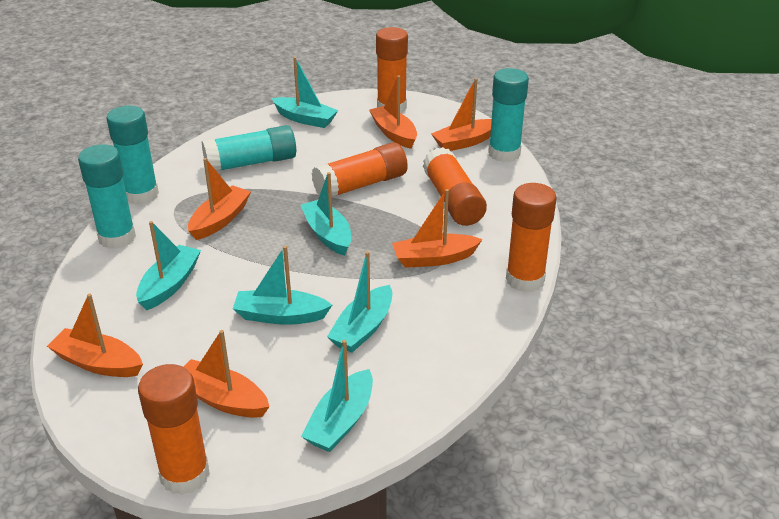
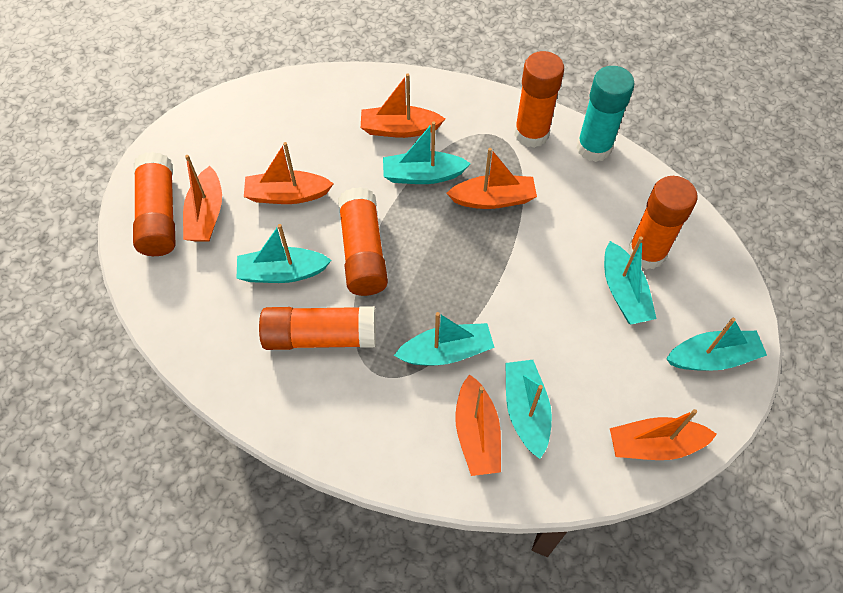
turquoise glue stick: [78,144,136,249] [106,106,159,205] [202,125,296,172] [488,68,529,162] = 4 -> [577,66,635,162] = 1

